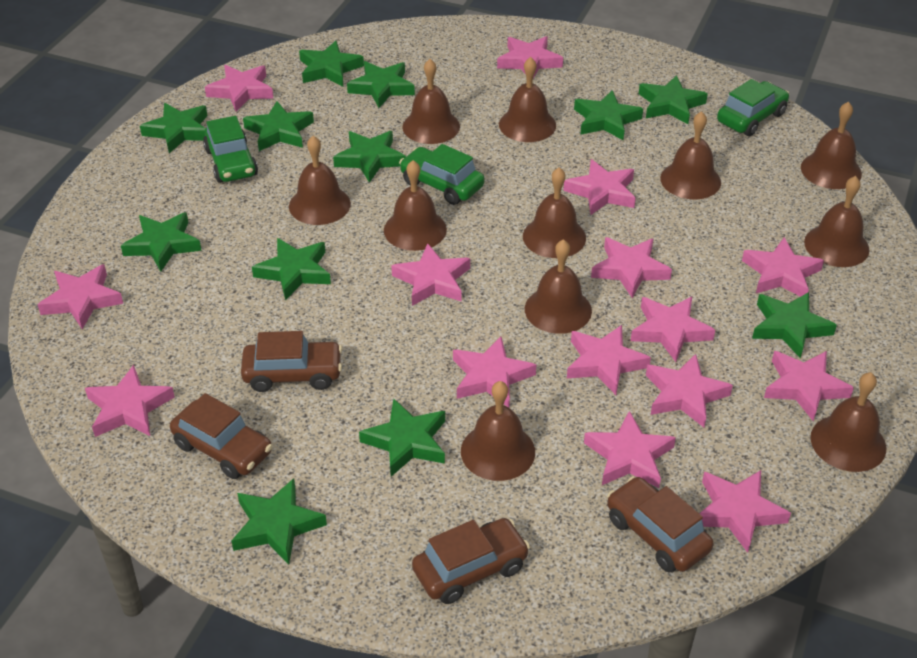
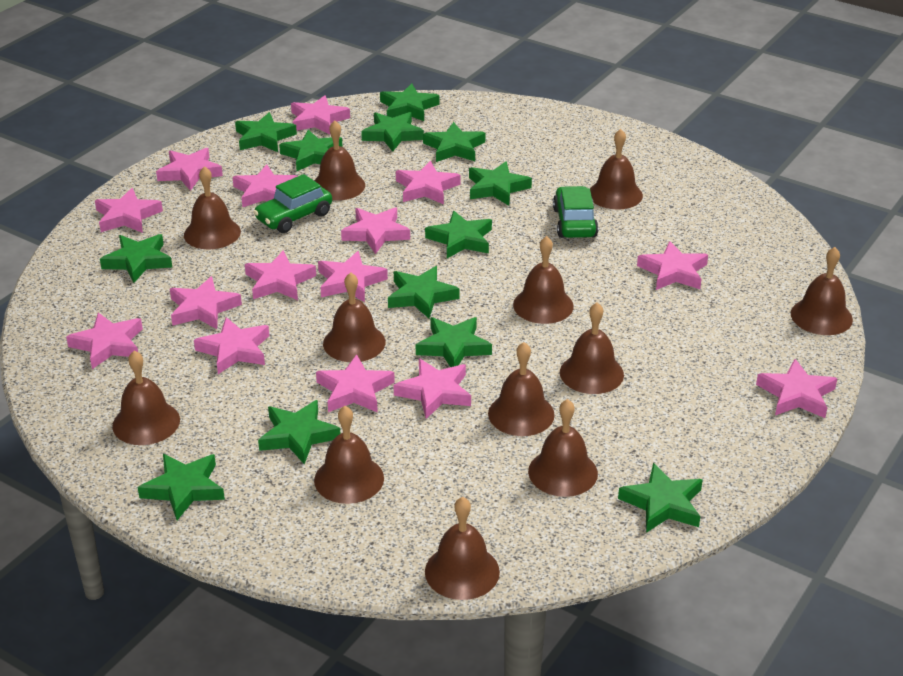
brown bell: [289,136,351,225] [384,160,447,251] [402,59,460,144] [461,381,535,481] [499,57,556,142] [523,167,586,258] [525,239,592,334] [660,111,721,200] [801,101,862,189] [804,176,870,267] [811,372,886,472] = 11 -> [112,350,180,445] [184,166,241,250] [314,121,365,201] [314,406,384,504] [323,272,385,362] [425,497,500,600] [488,342,555,436] [513,236,574,324] [528,399,598,497] [560,302,624,394] [590,129,643,210] [791,247,853,335] = 12
brown car: [170,393,273,479] [241,331,342,392] [412,518,530,604] [607,476,714,573] = 4 -> none = 0
green car: [203,116,258,183] [399,144,485,205] [717,79,789,136] = 3 -> [253,174,332,233] [553,186,598,238] = 2
green star: [121,212,202,272] [140,103,207,153] [231,478,327,565] [243,101,314,151] [252,238,331,300] [299,41,364,87] [333,131,406,183] [347,61,415,108] [359,398,445,476] [574,90,643,140] [639,75,708,124] [752,292,837,359] = 12 -> [100,234,172,283] [138,454,225,520] [235,112,297,152] [258,400,341,464] [279,130,343,171] [361,112,424,152] [380,83,440,121] [388,266,459,318] [416,317,492,367] [423,122,485,162] [425,211,492,258] [469,161,532,206] [618,463,703,533] = 13

